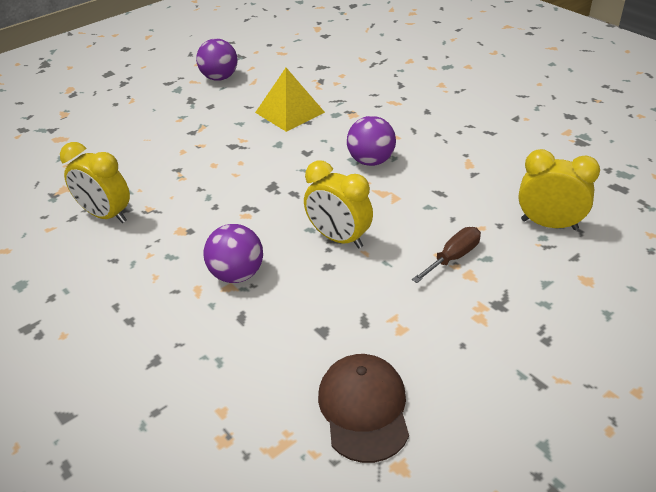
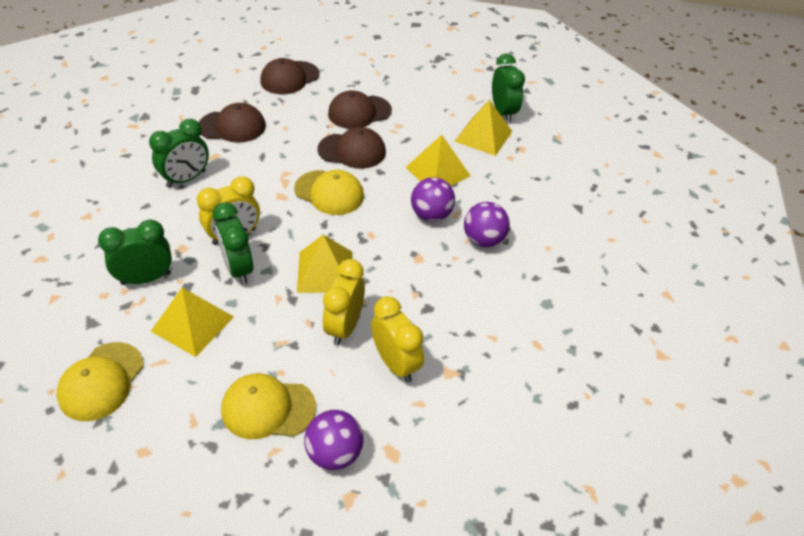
brown cap: [318,354,409,463] = 1 -> [199,103,266,143] [260,58,319,94] [318,127,386,169] [328,90,392,129] = 4
brown screwdriver: [412,227,481,283] = 1 -> none = 0
green clock: none = 0 -> [98,219,172,285] [149,119,209,188] [213,202,253,285] [492,53,525,123] = 4
yellow cap: none = 0 -> [57,342,144,421] [221,373,316,439] [294,170,364,215] = 3
yellow pyramid: [255,68,325,132] = 1 -> [151,288,234,357] [297,235,352,293] [405,135,470,186] [454,100,512,156] = 4

